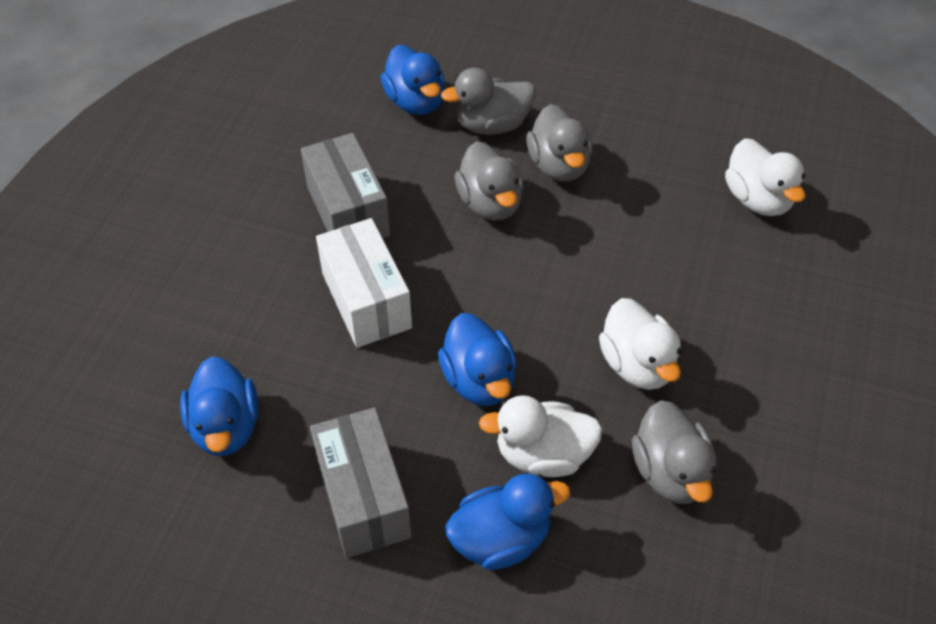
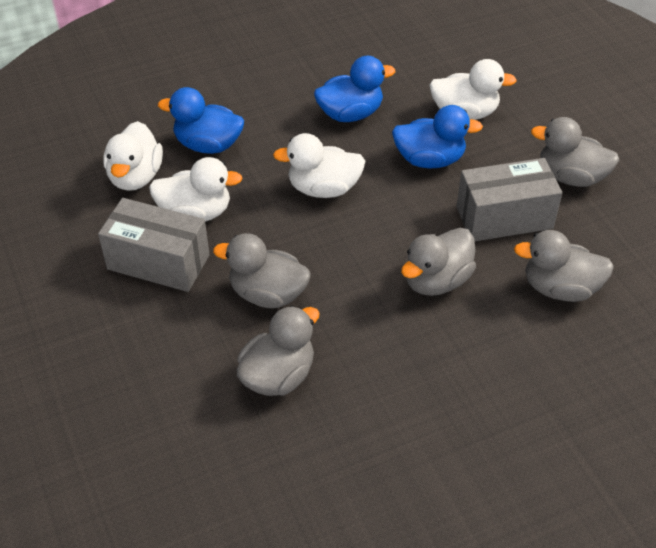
blue duck: [180,356,259,456] [380,45,445,115] [438,313,517,406] [445,473,570,570] = 4 -> [158,87,244,154] [314,56,395,122] [392,105,483,168] = 3
grey duck: [441,68,535,135] [455,142,523,220] [526,104,592,181] [632,400,716,504] = 4 -> [213,233,311,308] [237,306,320,396] [401,228,476,296] [514,230,614,302] [531,117,619,187] = 5
white box: [316,218,412,348] = 1 -> none = 0
white duck: [479,395,603,477] [599,298,681,390] [725,138,806,216] = 3 -> [103,121,163,191] [149,157,243,222] [273,133,365,198] [429,59,517,120] = 4

